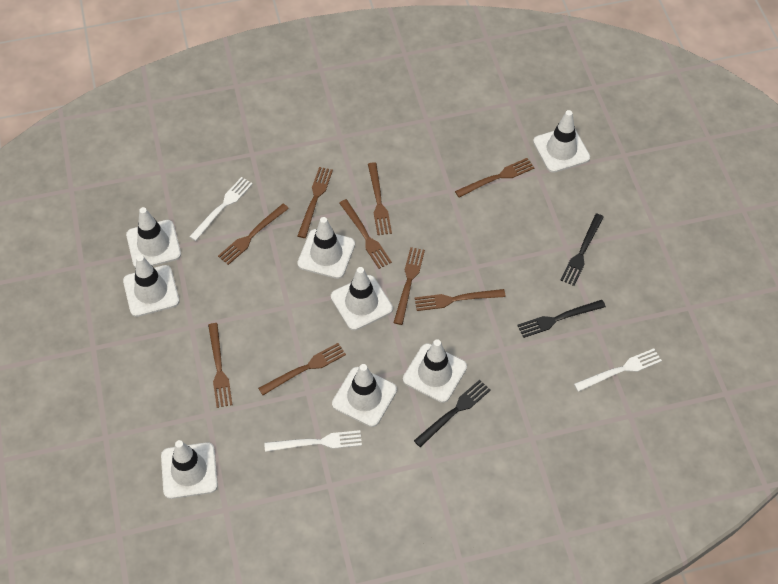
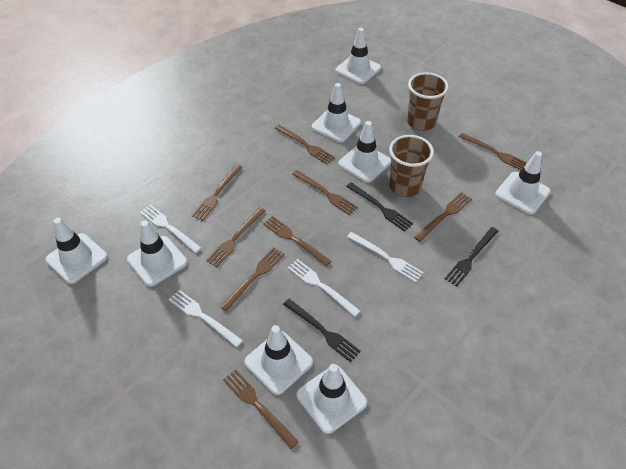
brown cup: none = 0 -> [389,135,434,197] [407,72,449,131] = 2
white fork: [189,177,253,241] [264,430,362,452] [574,349,662,392] = 3 -> [140,205,202,253] [169,290,243,347] [288,259,360,317] [347,232,424,282] = 4

